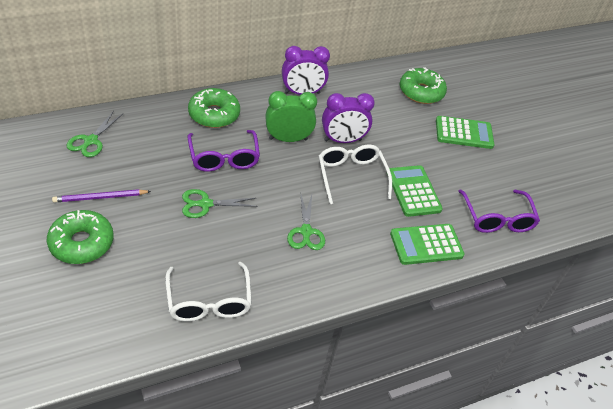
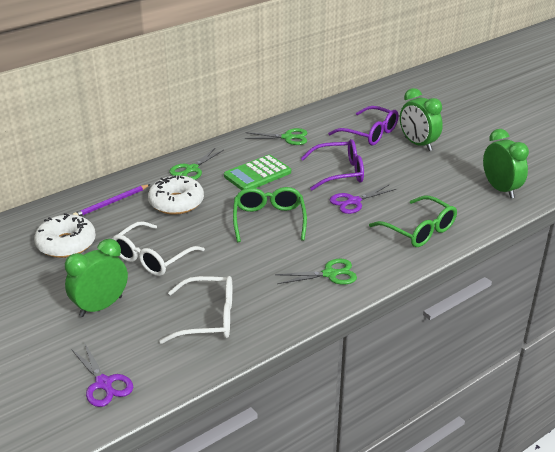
green calculator: [387,165,443,217] [390,224,464,265] [436,116,494,149] = 3 -> [224,155,291,190] = 1
green clock: [265,91,317,142] = 1 -> [65,239,128,317] [400,88,443,151] [483,129,529,198] = 3
green donut: [47,210,114,264] [188,88,240,128] [400,67,447,104] = 3 -> none = 0
green glasses: none = 0 -> [233,187,307,242] [369,196,457,247] = 2
purple clock: [282,46,330,95] [322,93,375,143] = 2 -> none = 0
purple scissors: none = 0 -> [71,342,133,407] [330,184,396,214] = 2
white donut: none = 0 -> [34,213,96,258] [148,176,204,215] = 2

